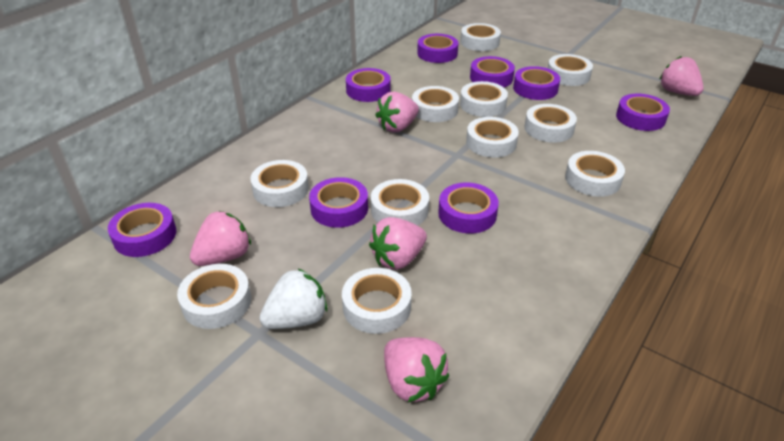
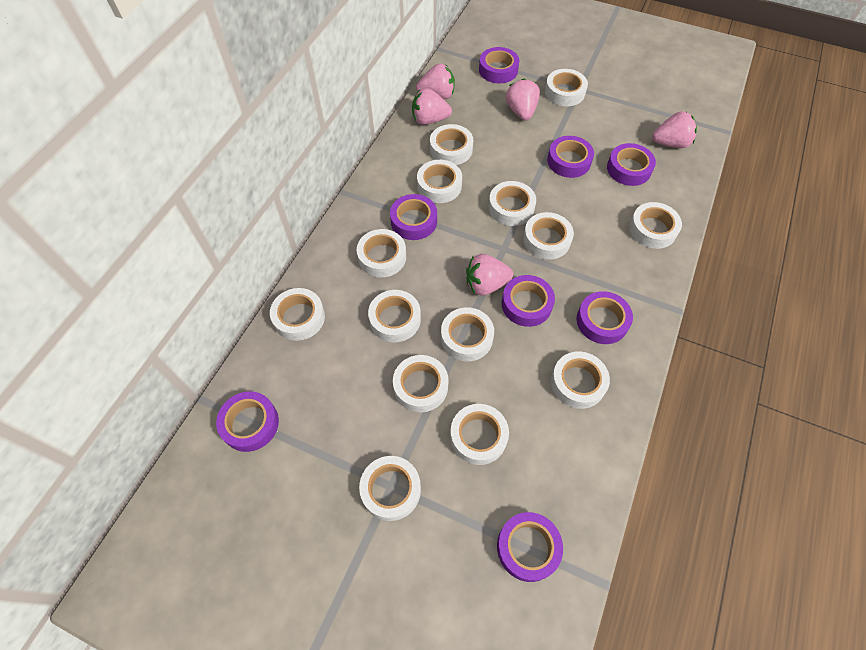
white strawberry: [259,268,327,329] = 1 -> none = 0
white tape: [177,264,251,329] [250,160,309,207] [342,268,412,334] [371,179,429,226] [412,86,459,122] [460,23,501,51] [460,81,508,117] [466,117,519,158] [524,104,577,143] [548,54,593,86] [565,151,625,197] = 11 -> [270,288,325,341] [357,229,406,277] [359,456,421,521] [368,290,421,342] [393,355,449,413] [417,160,462,203] [430,124,473,165] [441,307,494,361] [450,404,509,465] [488,181,536,226] [523,212,574,260] [545,69,588,106] [551,352,610,409] [629,202,682,249] = 14

